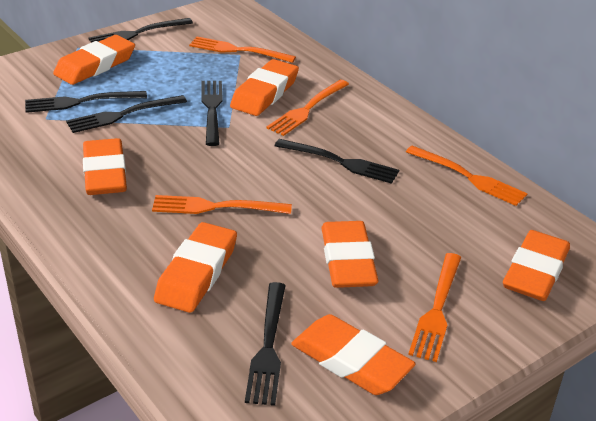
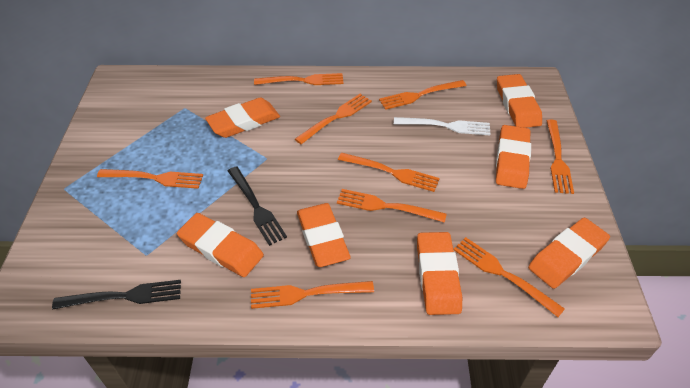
black fork: [25,91,147,113] [66,95,187,133] [88,18,193,43] [201,81,223,146] [245,282,286,406] [274,139,399,184] = 6 -> [52,280,181,310] [228,166,287,246] = 2
orange fork: [152,195,292,214] [189,37,296,63] [266,80,349,136] [406,146,528,206] [408,253,461,362] = 5 -> [97,169,203,189] [251,281,374,309] [254,73,344,85] [295,94,372,144] [337,189,446,223] [338,153,440,192] [379,80,467,110] [453,237,565,317] [547,119,574,194] = 9
white fork: none = 0 -> [394,117,490,136] = 1

